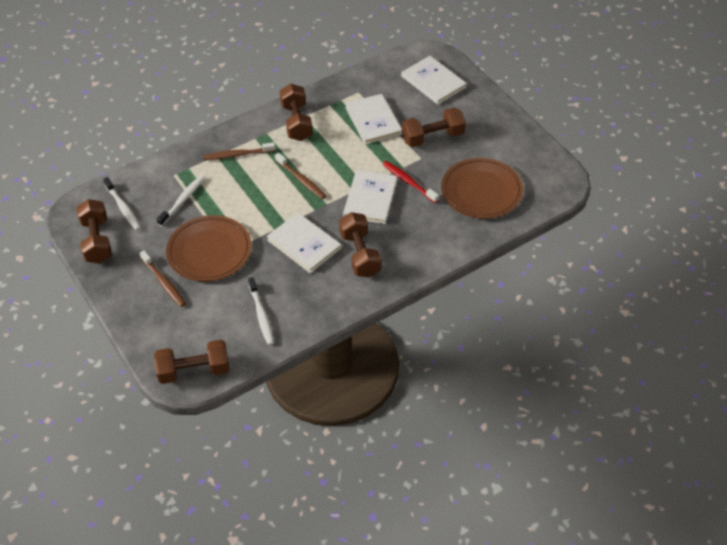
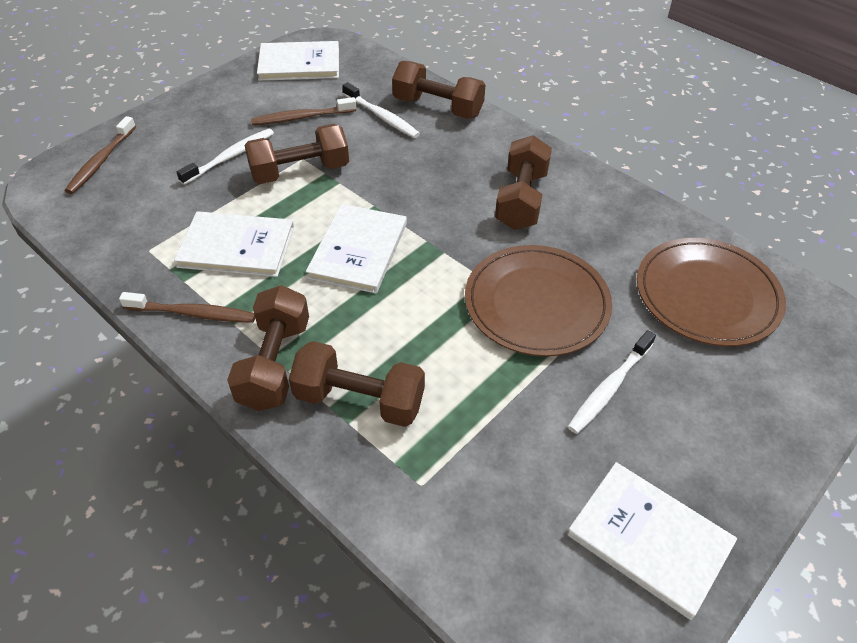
red toothbrush: [383,161,439,203] = 1 -> none = 0

